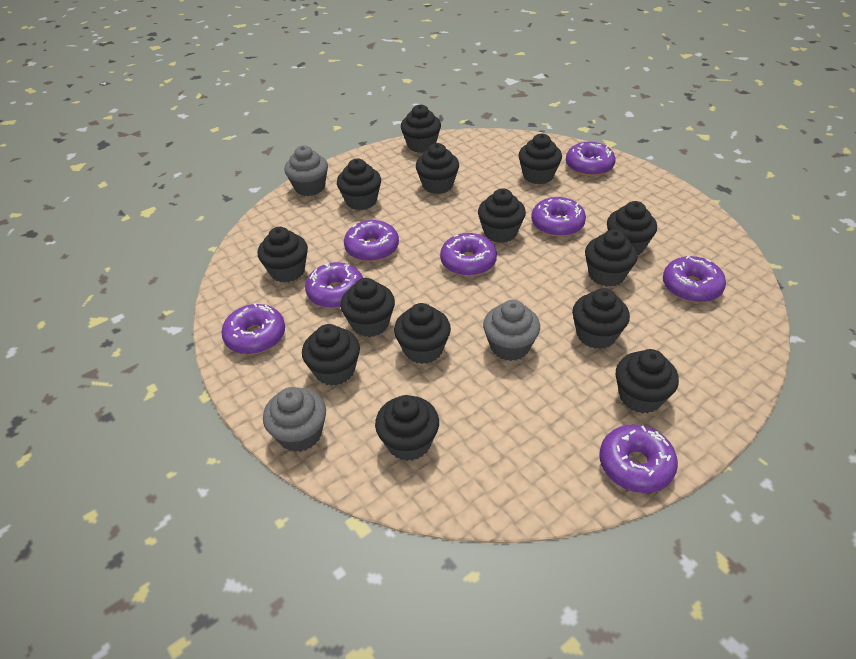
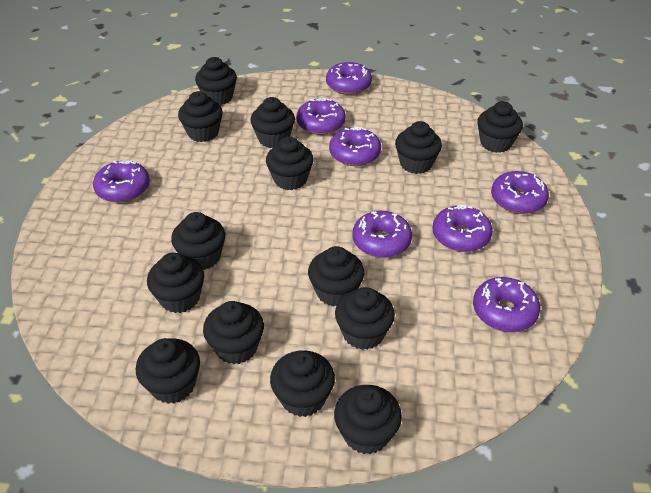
grey cupcake: [263,387,326,452] [284,145,328,196] [483,300,540,361] = 3 -> none = 0

